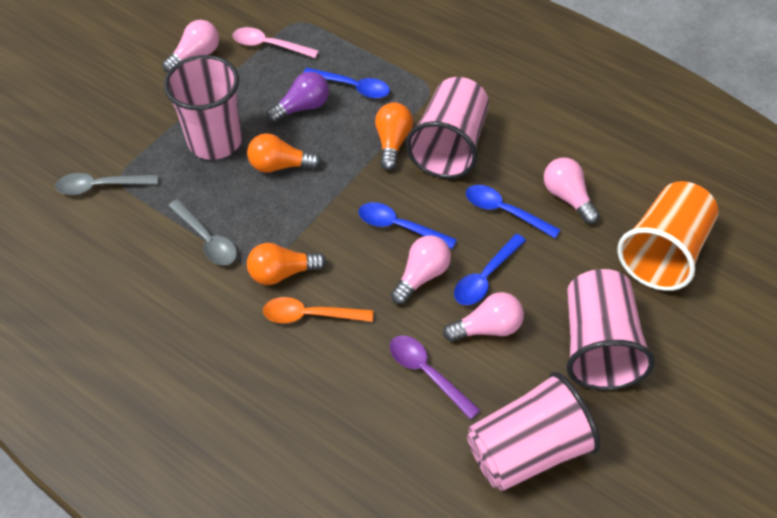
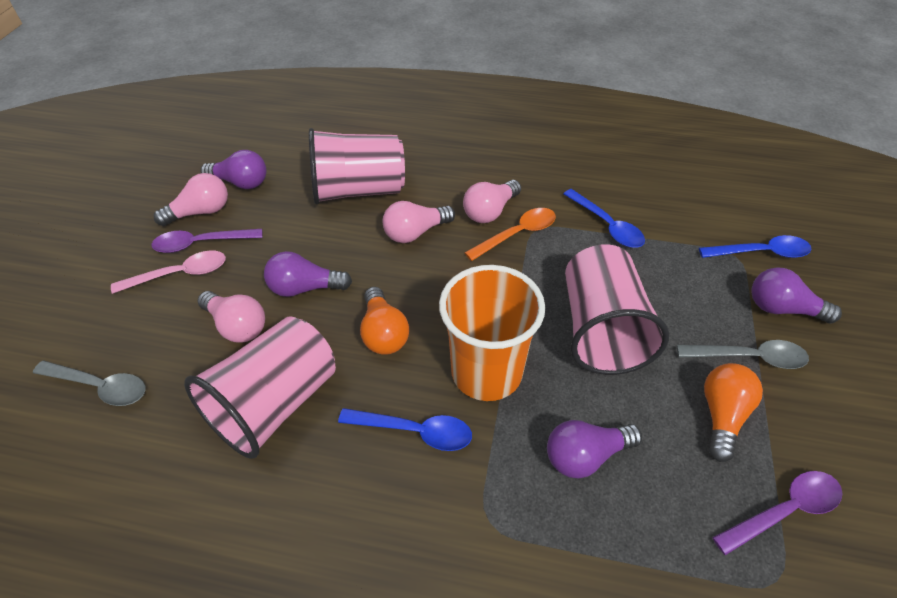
blue spoon: [303,68,390,98] [358,202,457,249] [454,234,526,305] [466,185,561,238] = 4 -> [338,408,472,451] [563,189,645,248] [699,235,811,258] = 3
orange light bulb: [247,133,321,173] [247,243,326,285] [375,102,413,170] = 3 -> [360,287,409,355] [704,363,763,462] = 2
pink cup: [164,55,242,160] [406,77,489,179] [467,372,601,491] [566,269,655,390] = 4 -> [184,316,336,459] [309,128,405,204] [565,244,669,375] = 3
purple light bulb: [266,72,329,123] = 1 -> [200,150,267,189] [264,251,352,297] [547,420,642,479] [751,267,842,323] = 4
purple spoon: [389,335,480,420] = 1 -> [151,229,263,253] [712,471,843,555] = 2

